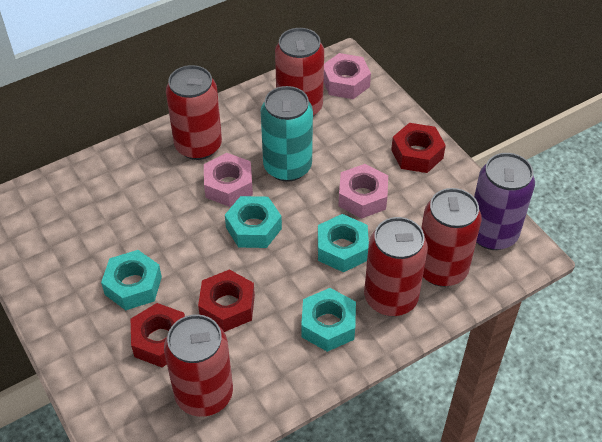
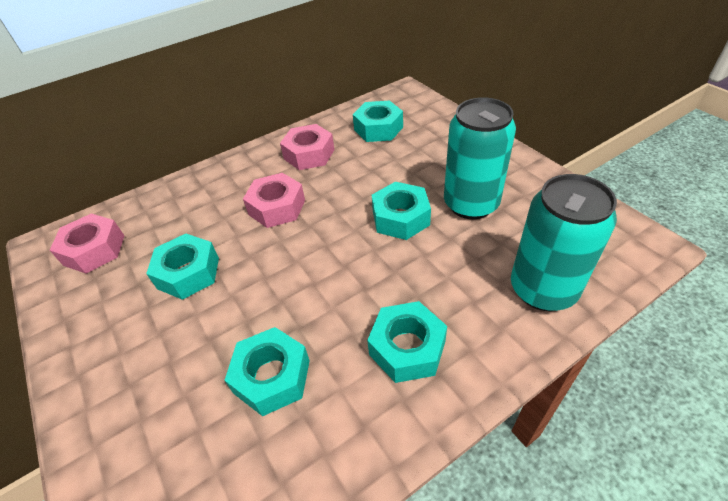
purple can: [474,153,535,250] = 1 -> none = 0
red can: [164,314,233,417] [166,65,222,160] [275,28,324,116] [364,217,428,316] [421,188,482,287] = 5 -> none = 0
red nut: [131,303,185,367] [198,269,255,332] [391,123,446,173] = 3 -> none = 0
turquoise can: [261,86,313,182] = 1 -> [444,97,516,219] [511,174,617,311] = 2
turquoise nut: [101,250,162,310] [225,196,282,248] [301,288,356,352] [318,214,369,272] = 4 -> [146,234,219,300] [225,327,310,416] [353,101,403,142] [367,301,447,383] [372,182,431,240] = 5

